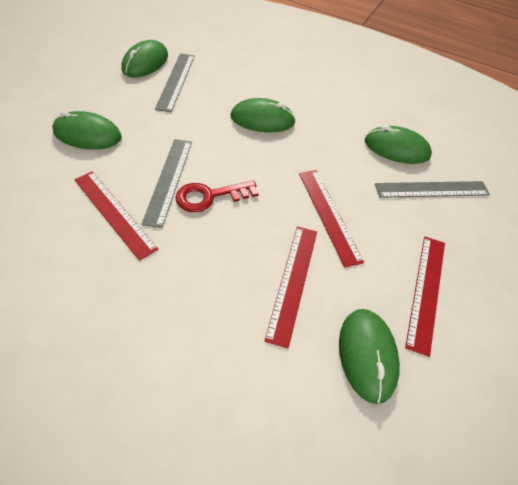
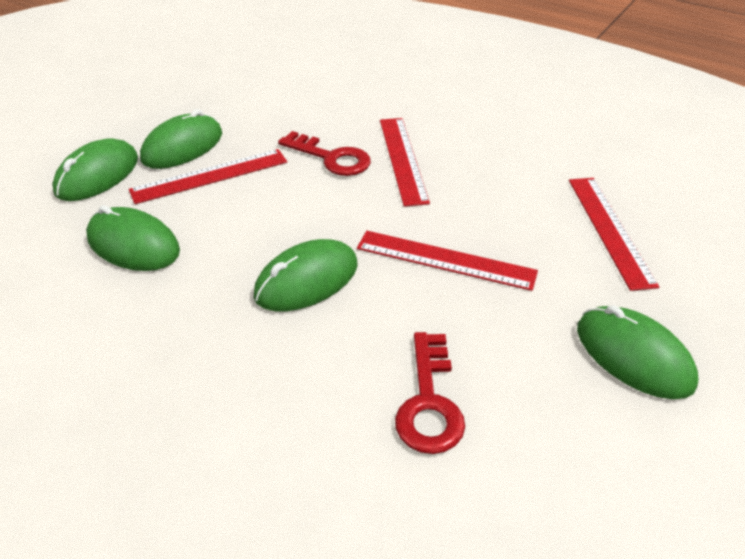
grey ruler: [141,139,192,228] [155,53,195,112] [375,181,490,198] = 3 -> none = 0
red key: [175,181,258,212] = 1 -> [278,131,371,176] [395,332,465,454] = 2

